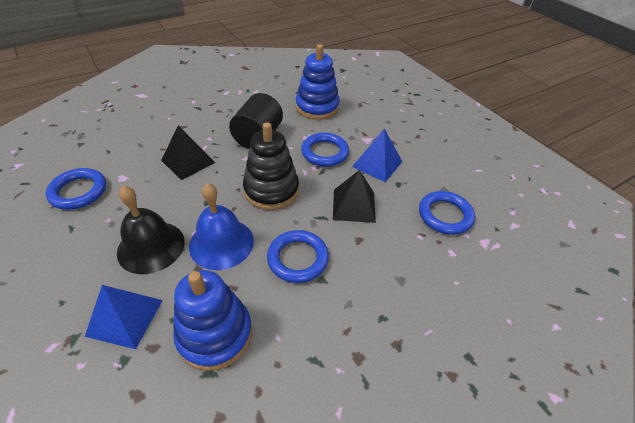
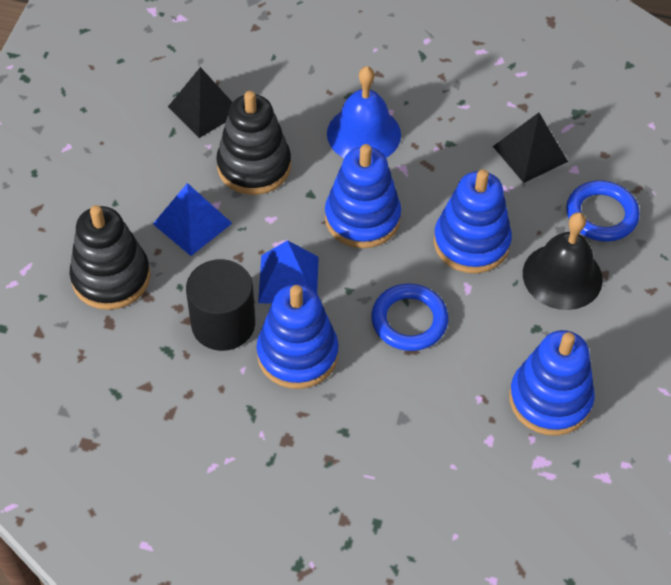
black stacking toy: [243,122,299,210] = 1 -> [70,205,150,310] [216,91,291,195] = 2
blue ring: [46,168,106,210] [267,230,329,283] [301,133,349,167] [419,191,475,235] = 4 -> [372,284,449,351] [566,181,640,242] = 2
blue stacking toy: [173,270,252,371] [296,44,340,120] = 2 -> [257,284,339,389] [325,144,401,248] [434,169,512,273] [509,330,595,436] = 4

